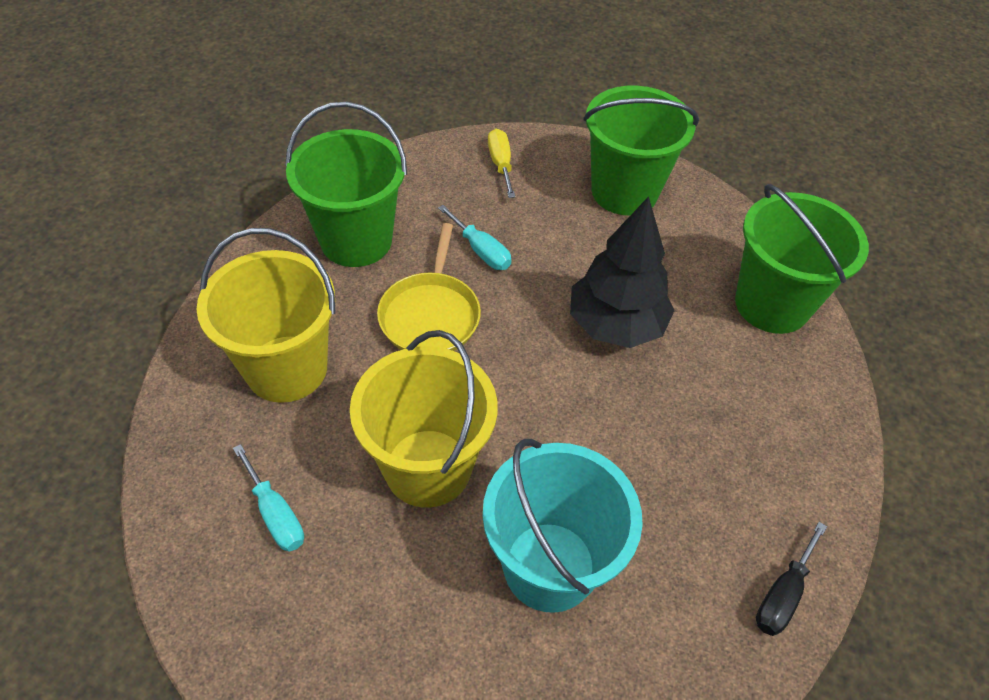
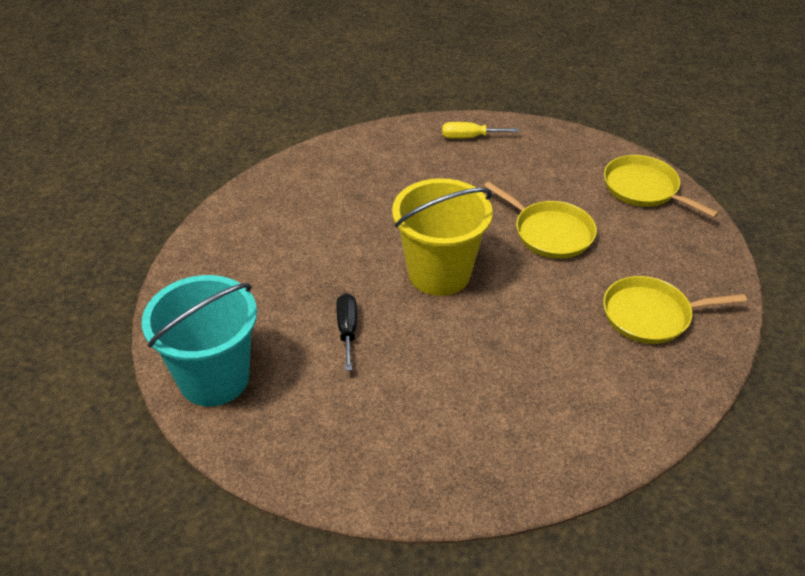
black tree: [570,196,675,348] = 1 -> none = 0
green bucket: [285,102,407,267] [583,86,699,216] [735,184,869,334] = 3 -> none = 0
turquoise screwdriver: [233,444,304,552] [438,205,512,270] = 2 -> none = 0
yellow bucket: [196,228,336,403] [350,330,498,508] = 2 -> [392,178,493,296] = 1
yellow pan: [377,223,481,351] = 1 -> [484,182,597,259] [603,276,747,344] [604,155,719,218] = 3

